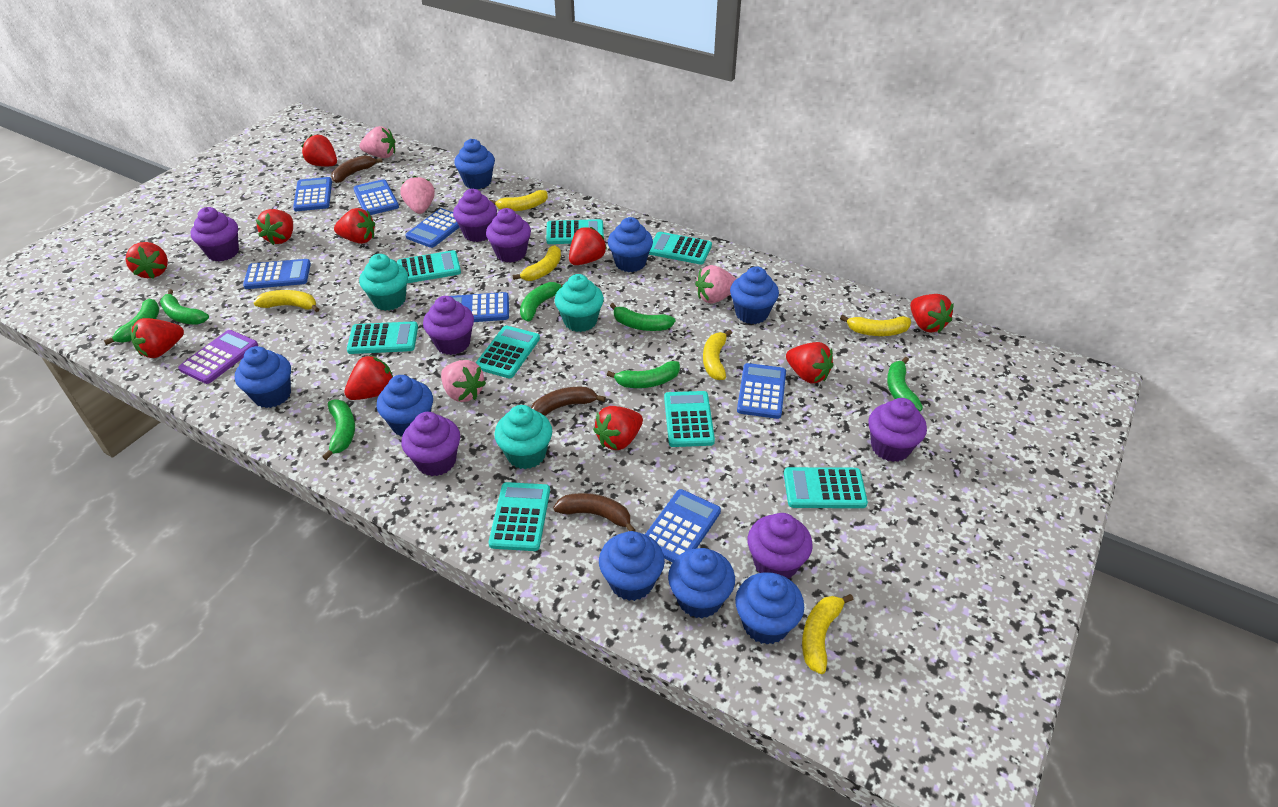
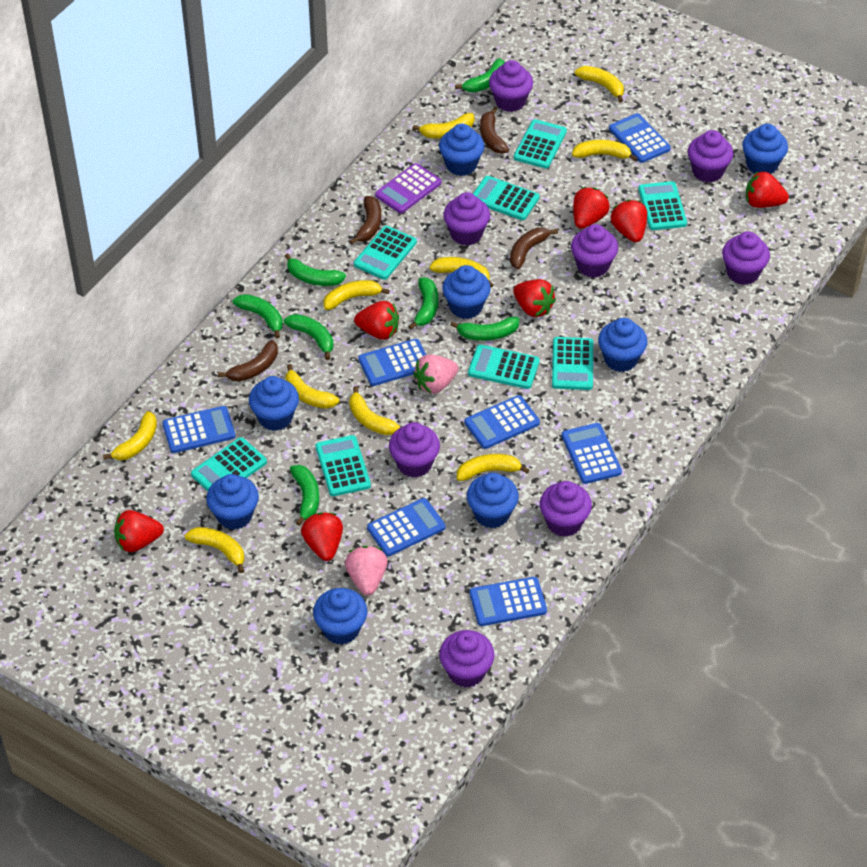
brown banana: [331,155,383,183] [531,387,606,416] [553,493,636,531] = 3 -> [218,340,278,382] [349,196,381,245] [480,107,509,154] [510,228,558,269] = 4
pink strawberry: [359,126,396,158] [400,176,435,214] [441,360,486,402] [695,265,736,304] = 4 -> [345,546,388,595] [413,354,458,394] = 2
purple cupcake: [191,207,239,261] [402,412,460,476] [423,296,474,355] [453,189,497,242] [486,208,531,262] [748,513,813,579] [868,398,927,462] = 7 -> [389,422,440,478] [439,630,494,687] [443,192,490,246] [489,60,533,112] [540,481,592,537] [571,224,618,278] [688,130,733,183] [722,231,770,285] = 8
red strawberry: [125,242,168,279] [131,318,184,358] [256,209,293,245] [302,135,337,166] [334,208,375,244] [344,355,393,400] [569,227,607,265] [593,406,643,450] [786,342,833,383] [910,294,954,333] = 10 -> [114,510,164,552] [301,512,343,561] [354,301,399,340] [513,279,556,317] [573,187,610,229] [611,200,647,242] [746,171,789,208] = 7
turquoise cupcake: [359,254,408,311] [494,405,552,469] [555,274,604,332] = 3 -> none = 0
yellow banana: [253,290,319,312] [490,190,548,211] [513,245,561,281] [703,329,732,380] [802,594,853,674] [840,315,911,336] = 6 -> [103,411,157,460] [185,527,245,573] [285,364,339,409] [323,280,390,310] [349,386,400,435] [412,113,474,138] [429,257,493,287] [457,454,529,481] [572,140,637,161] [575,66,624,102] = 10

